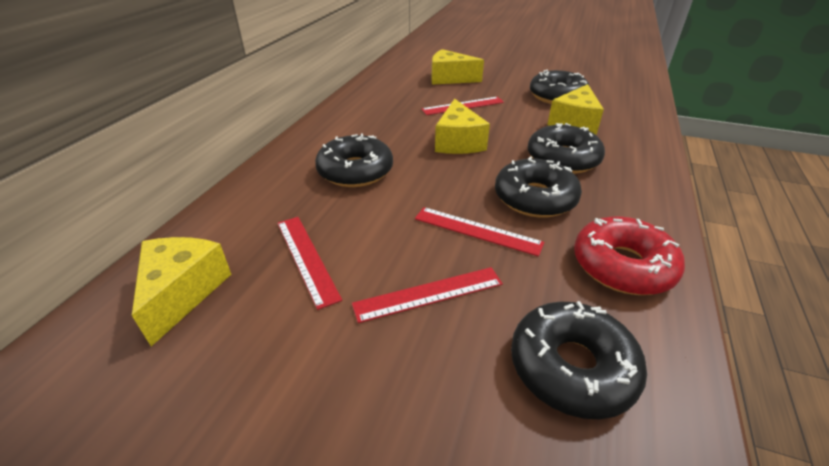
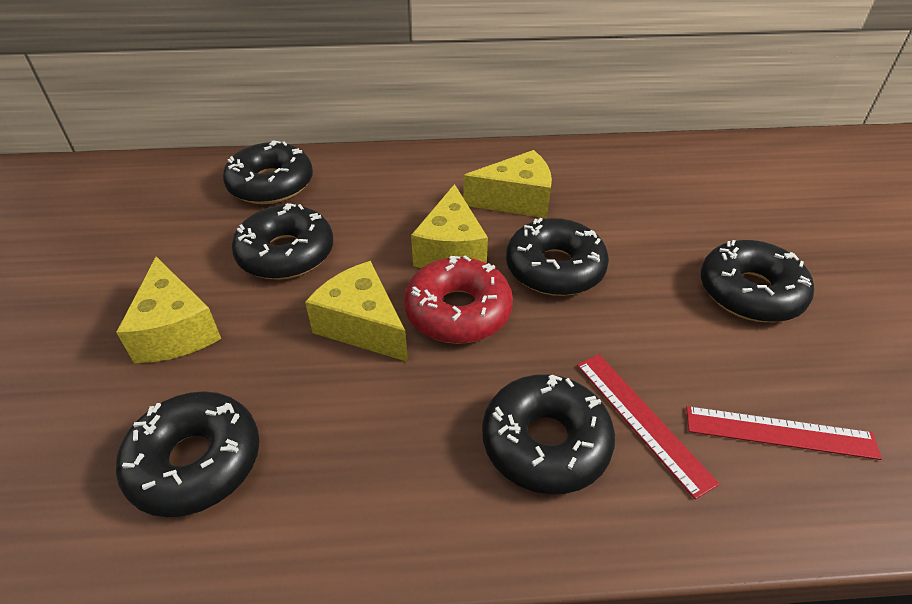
black donut: [315,133,393,187] [495,156,582,218] [511,301,647,419] [528,123,605,174] [530,70,590,104] = 5 -> [116,391,259,517] [223,140,313,204] [232,203,333,280] [482,374,615,494] [506,218,609,296] [701,240,814,322] = 6
red ruler: [277,217,342,310] [352,267,503,323] [415,207,544,257] [421,97,504,115] = 4 -> [577,354,720,499] [686,406,882,460] = 2

